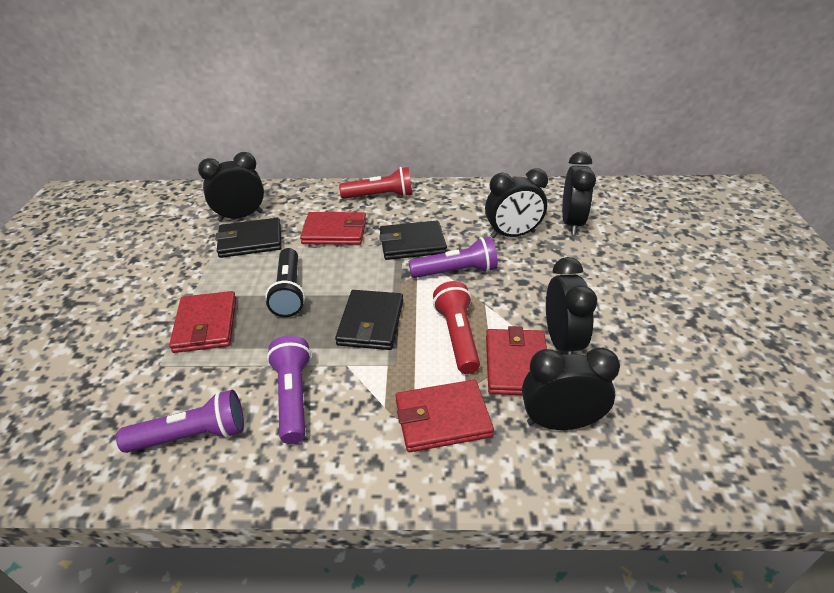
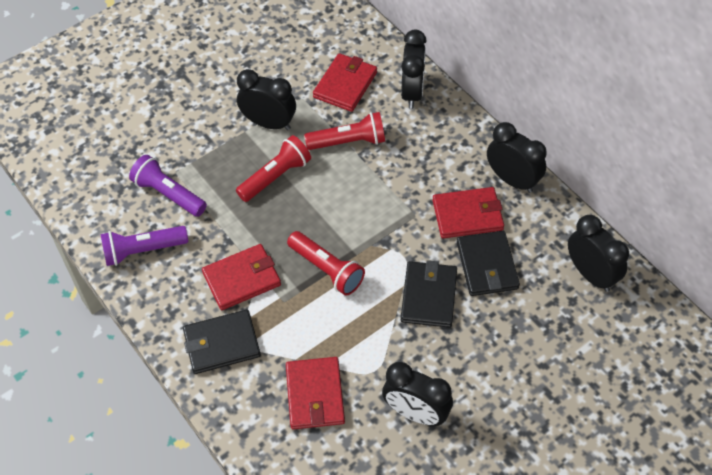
black flashlight: [265,248,305,317] = 1 -> none = 0
purple flashlight: [116,390,244,453] [267,335,311,444] [409,237,498,278] = 3 -> [100,226,188,266] [129,155,207,217] = 2
red flashlight: [339,167,412,199] [433,281,480,374] = 2 -> [236,135,311,202] [287,231,365,296] [304,112,385,150] = 3

